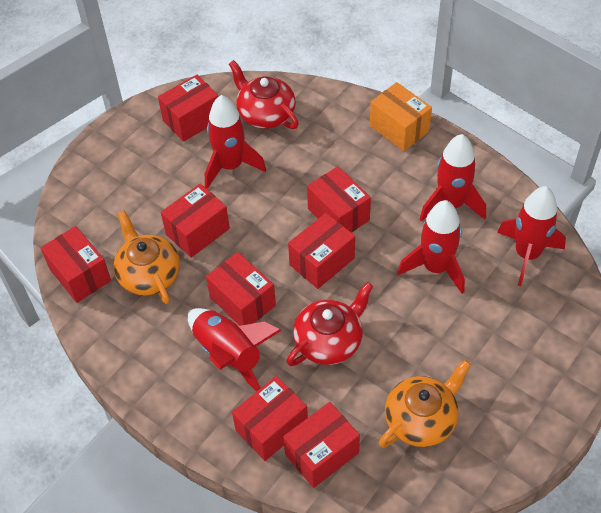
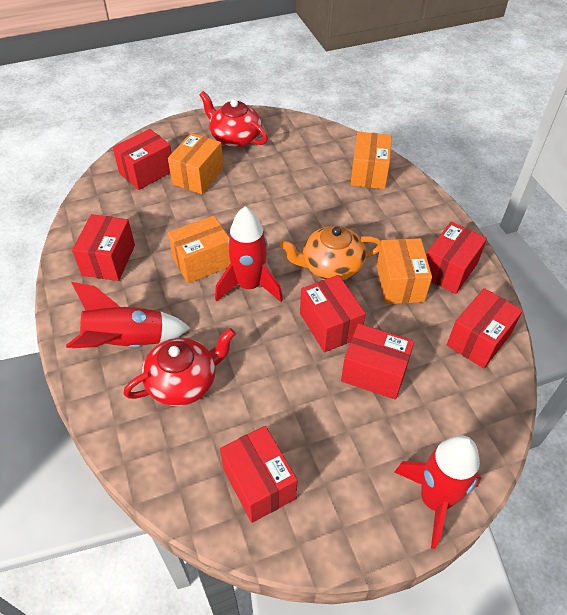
orange box: [370,82,432,151] = 1 -> [168,133,223,194] [168,216,231,283] [350,132,392,189] [377,238,432,304] = 4
orange teapot: [113,211,180,304] [379,360,471,448] = 2 -> [280,226,381,280] = 1
red box: [41,226,111,303] [158,75,219,142] [161,184,230,258] [206,252,276,326] [232,376,308,461] [283,402,360,488] [288,213,355,289] [307,166,371,232] = 8 -> [72,214,135,281] [113,129,172,190] [220,426,298,523] [300,275,366,352] [341,324,414,400] [426,222,487,294] [447,288,523,368] = 7
red rocket: [188,308,282,392] [205,95,266,189] [397,200,465,294] [419,134,486,222] [497,186,566,286] = 5 -> [66,282,190,348] [215,206,283,302] [394,435,481,549] = 3

